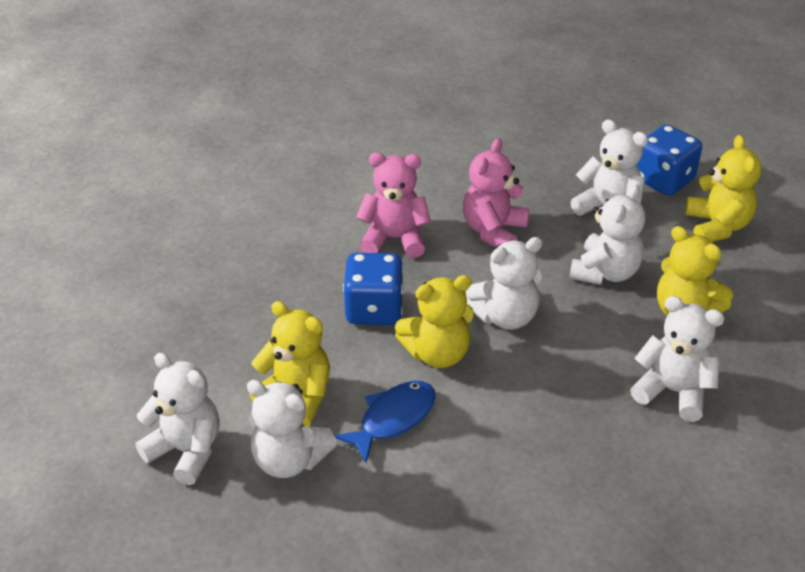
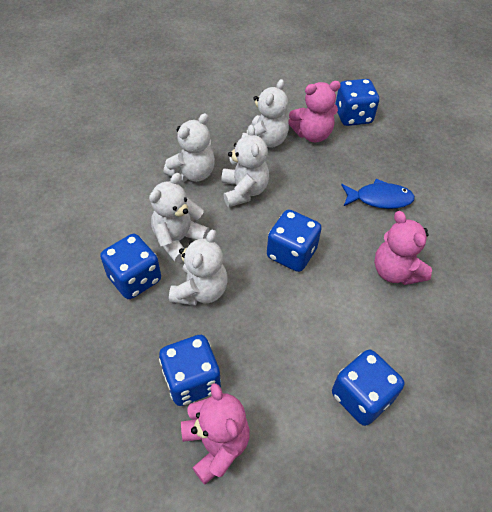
blue dice: [343,253,404,325] [636,124,702,196] = 2 -> [100,234,161,299] [159,335,221,406] [267,210,322,272] [332,350,405,426] [335,79,379,126] = 5
pink teddy bear: [356,152,431,258] [463,138,529,247] = 2 -> [181,383,250,485] [288,81,341,142] [374,211,432,285] = 3
white teddy bear: [135,353,220,485] [247,380,337,478] [466,237,543,330] [569,184,646,285] [570,119,648,216] [630,296,725,422] = 6 -> [149,173,210,263] [164,113,215,182] [169,229,228,306] [221,125,269,207] [242,79,289,148] = 5
yellow teddy bear: [249,301,330,426] [395,275,474,368] [657,226,733,315] [685,135,761,242] = 4 -> none = 0

